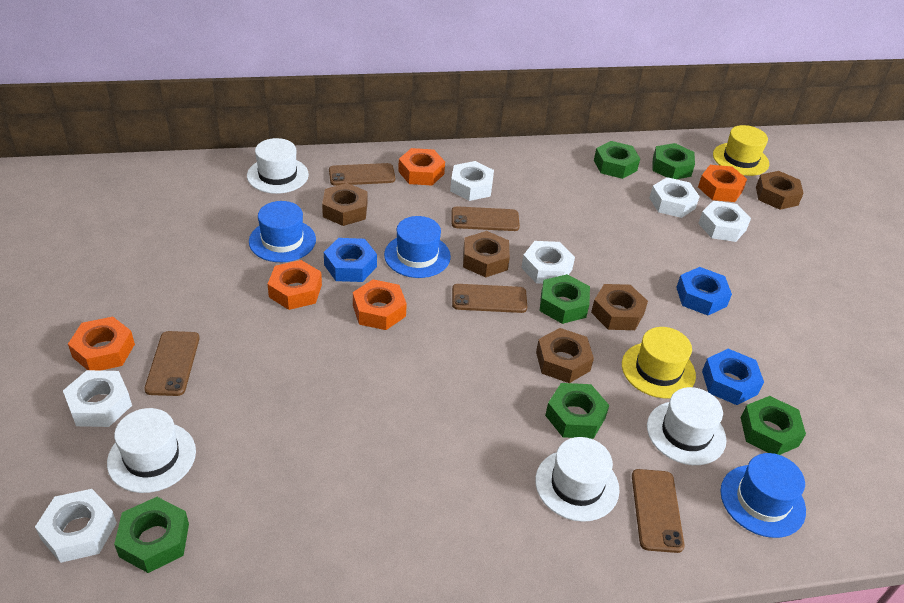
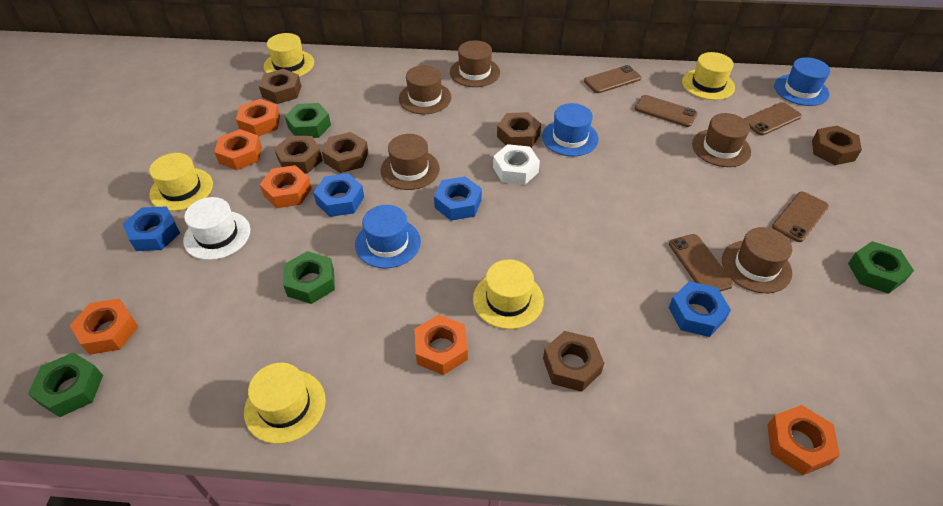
blue nut: [324,238,377,282] [676,267,732,316] [702,349,764,405] = 3 -> [123,206,180,251] [313,173,364,217] [434,176,482,221] [669,281,731,337] = 4
brown hat: none = 0 -> [380,134,440,190] [399,65,451,114] [450,40,500,87] [692,113,751,167] [722,227,792,293] = 5
brown nut: [322,183,367,226] [463,231,510,277] [536,328,594,383] [591,284,648,330] [756,171,804,210] = 5 -> [259,69,301,104] [274,136,323,174] [322,132,369,173] [497,112,541,148] [543,331,604,392] [812,125,862,165] = 6
green nut: [114,497,189,573] [540,274,590,324] [545,383,609,439] [594,141,640,179] [653,143,695,179] [741,396,806,455] = 6 -> [28,352,103,417] [283,251,335,304] [285,103,331,138] [848,241,914,294] = 4
orange nut: [68,317,135,370] [267,260,322,310] [353,279,407,330] [398,148,445,185] [698,165,747,202] = 5 -> [70,298,139,355] [215,129,262,170] [236,99,280,137] [260,165,312,208] [414,315,468,375] [767,405,840,475] = 6
white hat: [107,408,196,493] [247,138,309,194] [535,437,619,522] [647,387,726,465] = 4 -> [183,197,250,260] = 1
white nut: [35,489,117,563] [63,370,132,427] [450,161,494,201] [521,241,575,284] [650,177,700,218] [698,201,751,242] = 6 -> [493,144,540,185] = 1
yellow hat: [622,327,696,398] [713,125,769,176] = 2 -> [149,153,213,211] [244,363,326,444] [264,33,314,77] [473,259,544,329] [682,52,735,100] = 5

